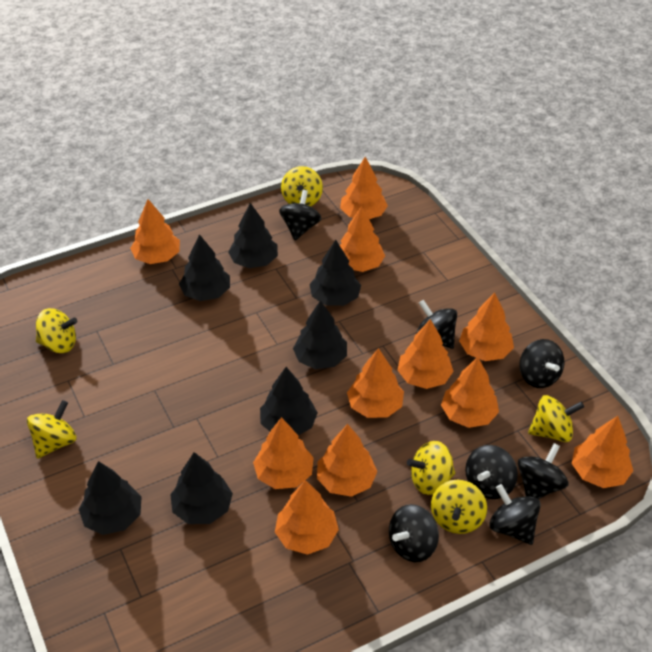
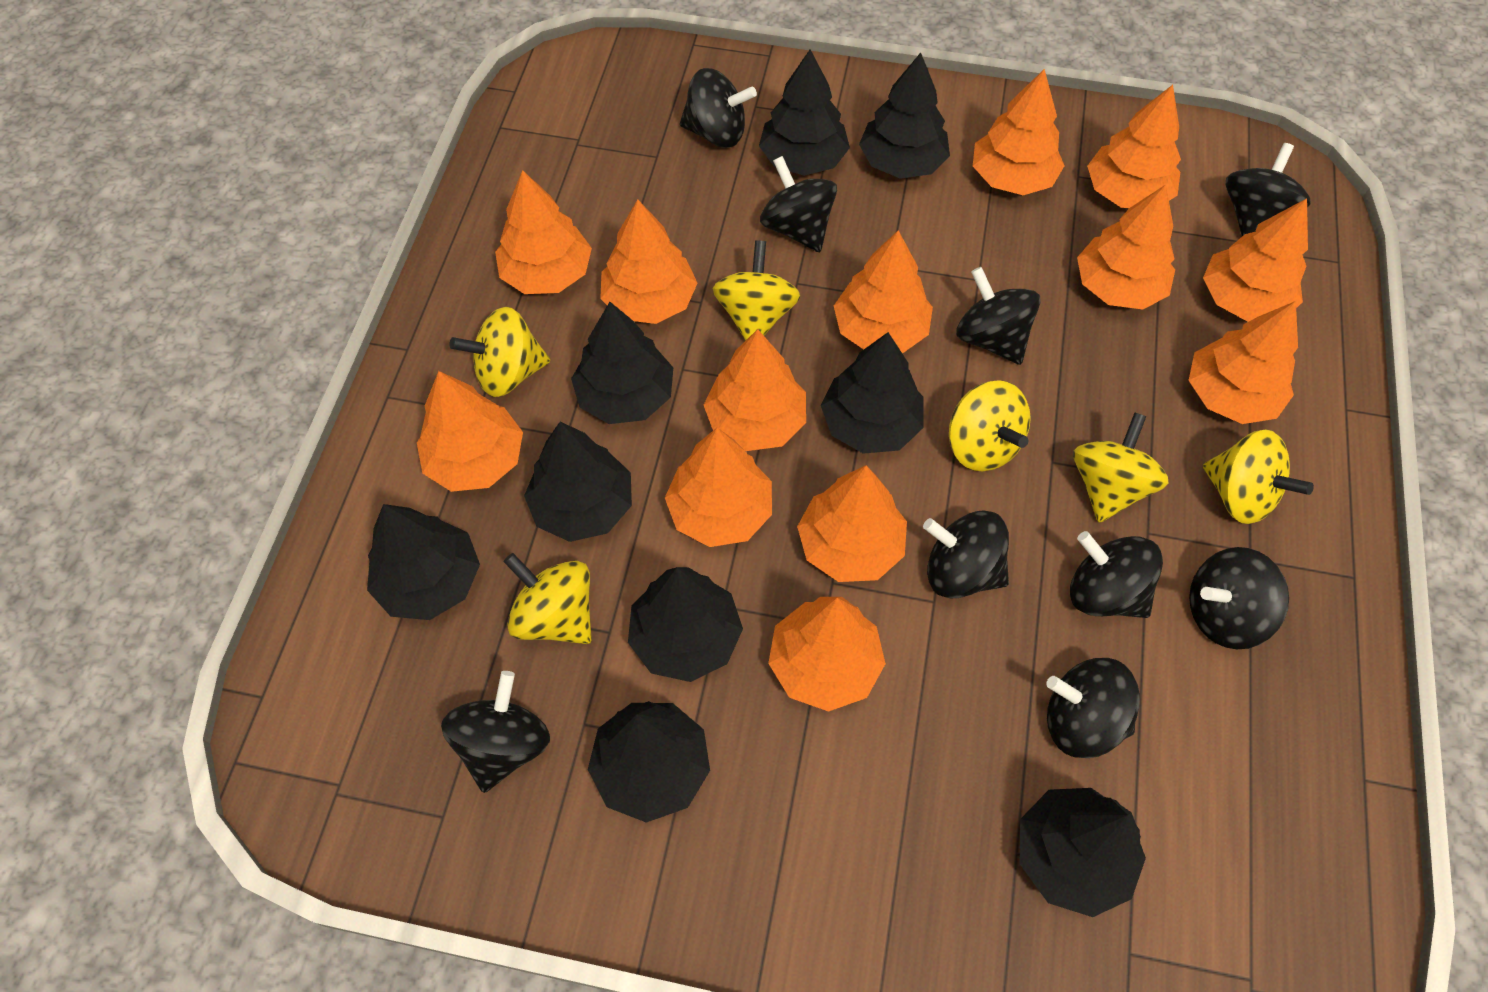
black spinning top: [279,190,321,240] [389,504,439,562] [416,300,457,349] [465,445,518,499] [489,484,541,545] [518,443,568,499] [519,339,565,388] = 7 -> [441,671,550,793] [680,68,757,148] [760,156,837,252] [923,510,1009,598] [956,267,1041,365] [1046,658,1140,758] [1070,531,1163,618] [1189,547,1289,649] [1226,143,1311,236] = 9
black tree: [79,461,142,535] [170,452,233,524] [179,234,230,301] [228,203,278,268] [260,367,318,435] [293,300,347,369] [310,240,361,306] = 7 -> [367,504,480,620] [524,422,632,542] [571,302,673,424] [588,701,710,823] [628,567,743,682] [759,49,850,176] [821,332,924,454] [859,53,950,179] [1020,788,1146,917] = 9
orange tree: [130,199,180,264] [253,417,314,489] [275,480,339,555] [317,424,377,497] [340,157,388,219] [340,206,385,272] [347,348,404,418] [397,319,454,389] [441,357,499,428] [459,293,514,361] [572,416,633,488] = 11 -> [417,371,523,492] [495,170,592,294] [600,199,697,324] [665,428,772,547] [704,329,806,451] [768,597,886,712] [797,465,907,582] [834,230,933,353] [973,69,1064,195] [1077,185,1175,309] [1087,85,1181,208] [1189,301,1298,424] [1203,198,1308,322] = 13

